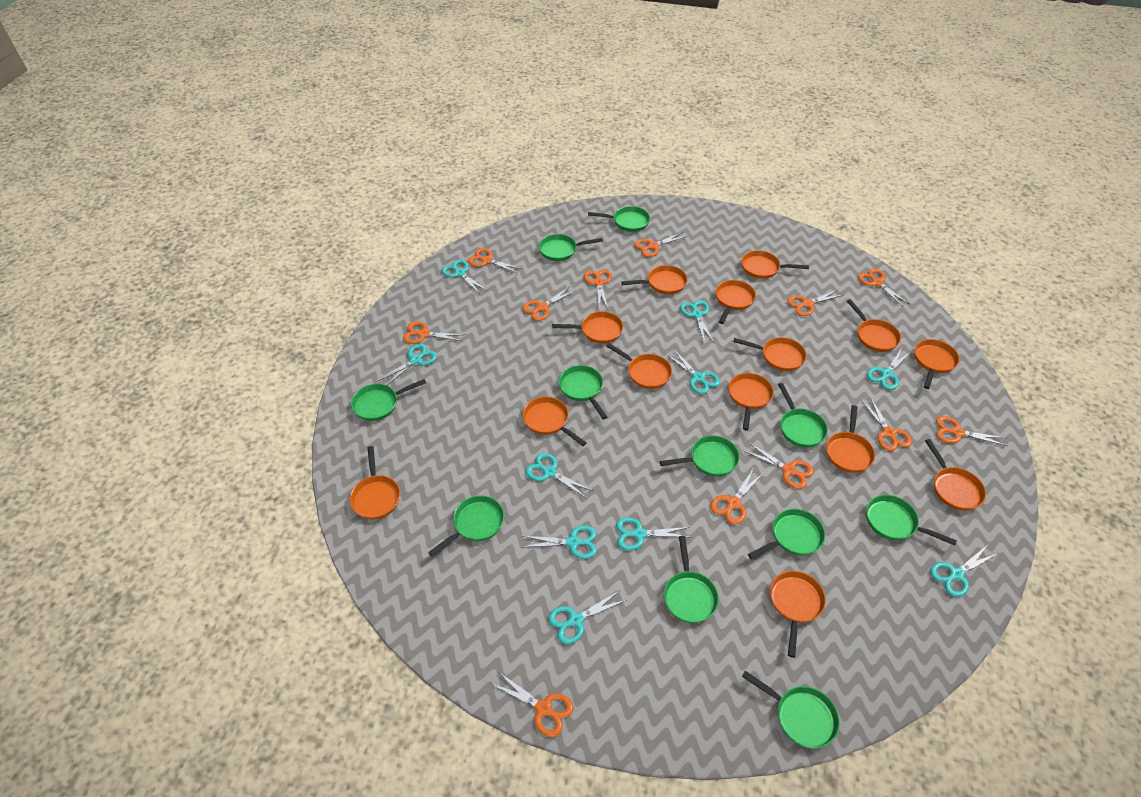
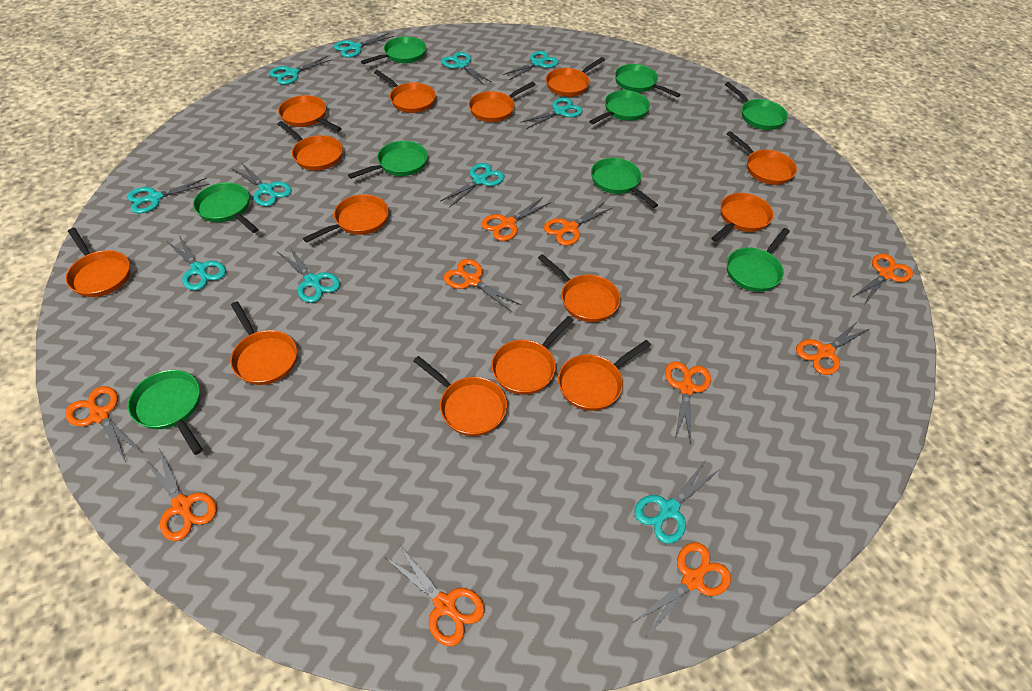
green pan: [351,379,426,421] [428,496,504,557] [539,234,603,261] [559,365,607,419] [588,206,650,232] [660,435,740,477] [664,536,719,623] [742,671,840,749] [748,509,825,559] [778,383,828,448] [866,495,957,545] = 11 -> [128,370,203,455] [193,183,258,233] [348,141,428,179] [361,36,426,64] [589,90,650,124] [591,158,658,208] [615,64,681,97] [725,82,788,130] [727,228,790,292] = 9
orange scissors: [403,321,466,344] [468,248,523,274] [490,672,574,737] [522,287,575,321] [584,269,612,308] [635,232,687,257] [710,469,763,524] [743,443,814,489] [787,290,843,316] [858,268,909,307] [861,397,912,451] [936,416,1008,446] = 12 -> [65,386,140,462] [144,449,217,541] [386,544,485,646] [444,259,521,312] [481,197,550,241] [544,202,612,246] [634,542,731,638] [665,361,711,444] [796,321,871,375] [853,253,913,305] = 10
turquoise scissors: [378,343,437,385] [441,260,487,294] [523,525,597,559] [525,453,593,498] [548,590,626,644] [616,517,690,550] [666,349,720,394] [680,300,714,343] [867,348,912,390] [930,546,997,597] = 10 -> [127,178,210,214] [167,234,226,290] [231,162,292,206] [269,56,333,85] [278,246,340,303] [334,33,394,58] [441,52,491,85] [441,163,505,208] [503,51,559,80] [520,97,583,129] [634,460,719,543] = 11

